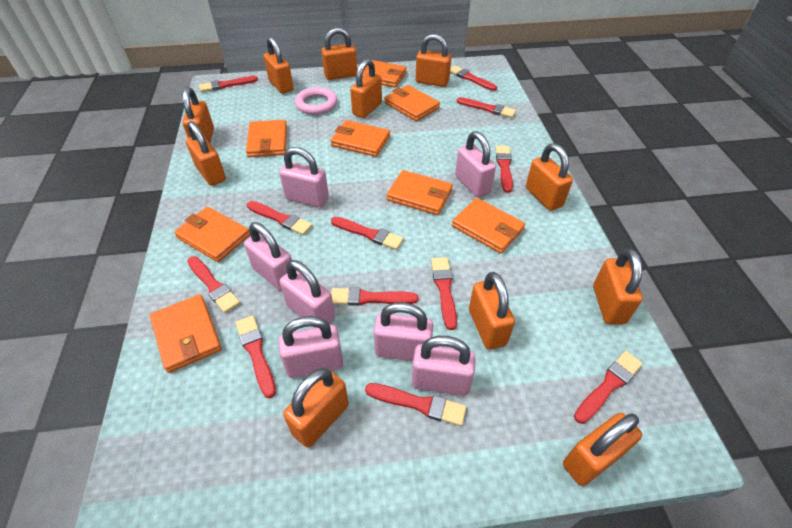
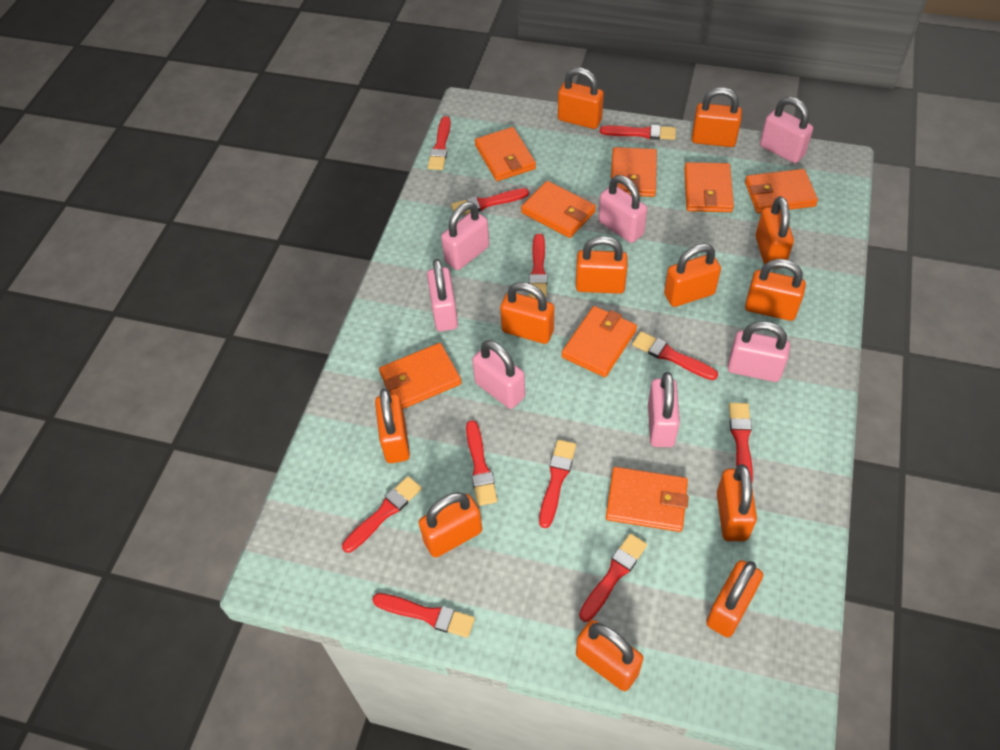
orange padlock: [182,87,214,143] [186,121,226,186] [263,37,293,94] [283,368,349,448] [321,27,357,80] [350,59,382,118] [416,34,451,87] [469,272,515,350] [526,143,573,211] [563,413,642,486] [593,249,643,324] = 11 -> [375,388,410,463] [419,492,482,558] [500,282,554,344] [558,68,604,129] [576,236,628,294] [576,620,643,691] [664,244,721,307] [692,87,742,147] [706,560,763,637] [717,464,757,541] [745,259,806,321] [756,196,794,269] = 12
pink ring: [295,87,337,115] = 1 -> none = 0
red brush: [187,256,240,313] [199,76,258,92] [236,315,276,398] [247,201,313,235] [331,217,404,250] [331,287,418,306] [365,383,467,426] [431,257,457,330] [450,65,497,91] [456,97,516,118] [495,145,513,193] [574,351,643,424] = 12 -> [342,476,422,553] [372,593,475,638] [428,116,451,170] [451,188,529,215] [466,420,497,506] [529,234,547,299] [539,440,576,528] [579,533,647,622] [600,125,676,140] [632,331,718,380] [729,403,753,483] = 11

